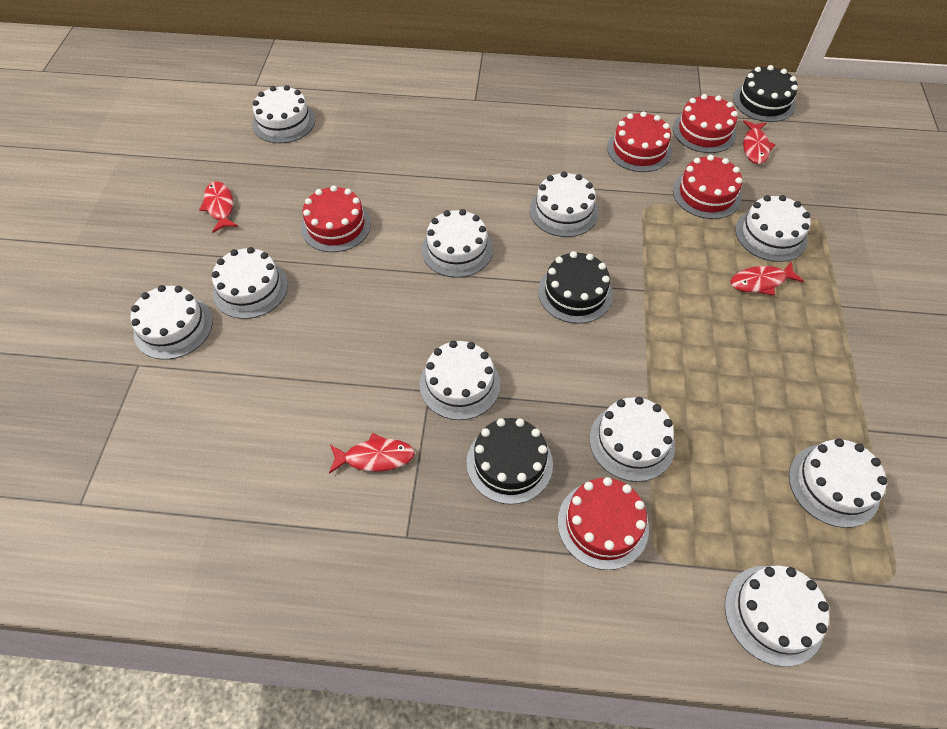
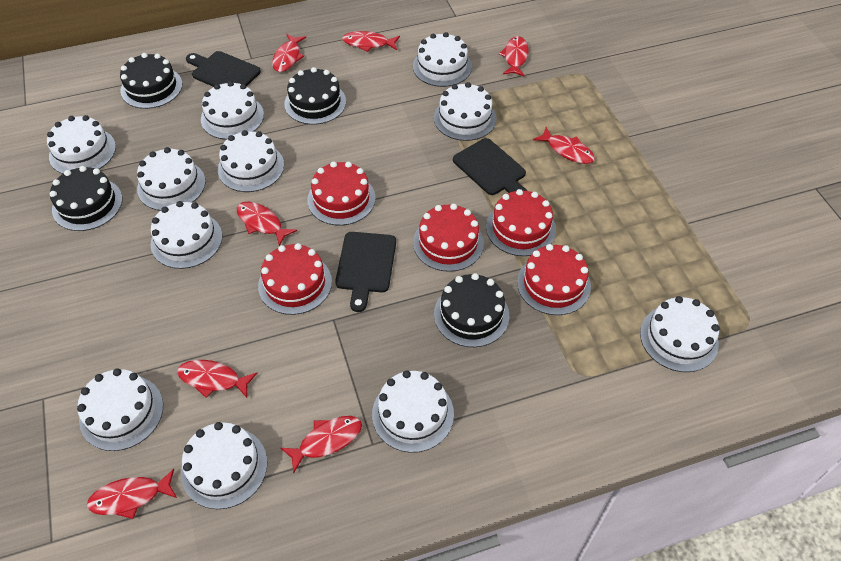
black cake: [467,418,553,504] [538,251,613,324] [733,65,798,122] = 3 -> [50,166,122,231] [120,53,182,109] [284,67,346,125] [434,273,509,347] = 4
black cutting board: none = 0 -> [186,51,261,87] [335,232,396,312] [453,138,527,195] = 3
red fish: [199,181,238,233] [329,433,415,474] [731,261,804,295] [743,120,776,164] = 4 -> [87,469,177,519] [177,360,257,398] [237,202,297,246] [272,34,306,72] [280,416,362,474] [342,31,400,52] [499,36,529,76] [533,127,595,164] = 8
white cake: [130,285,213,360] [212,247,288,319] [252,85,315,143] [420,340,500,420] [422,209,493,278] [530,171,599,237] [590,397,675,482] [725,565,829,667] [735,195,810,262] [789,439,887,528] = 10 -> [47,115,116,174] [77,368,163,451] [137,147,206,211] [151,201,222,269] [181,422,267,509] [201,81,264,140] [218,130,284,192] [372,370,454,453] [413,32,472,87] [434,82,496,141] [640,296,720,372] = 11

